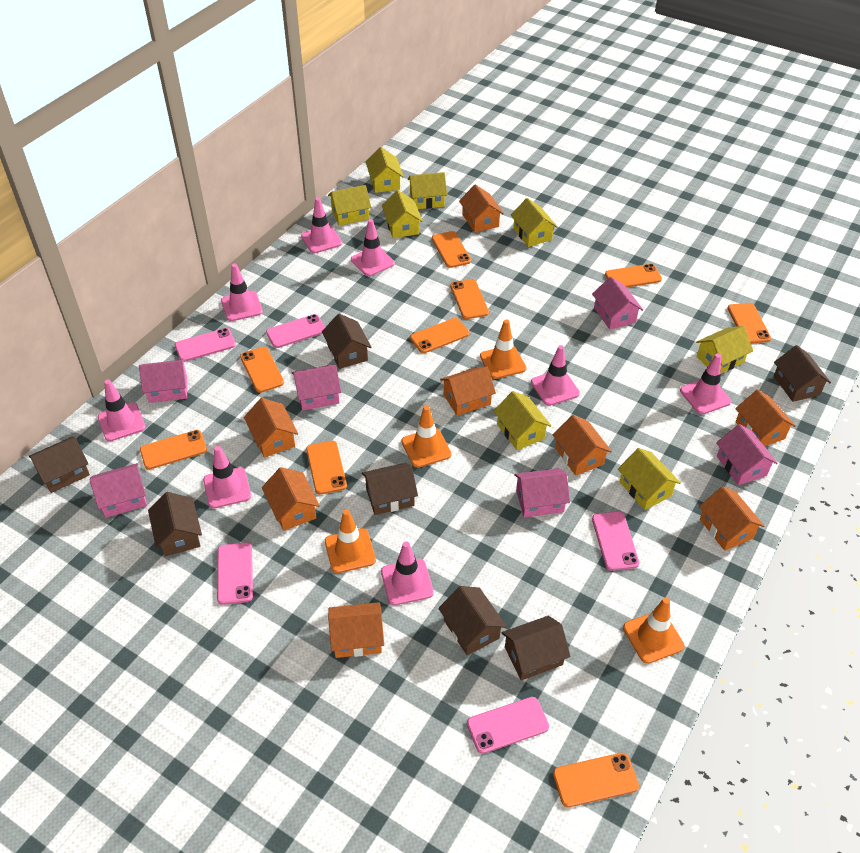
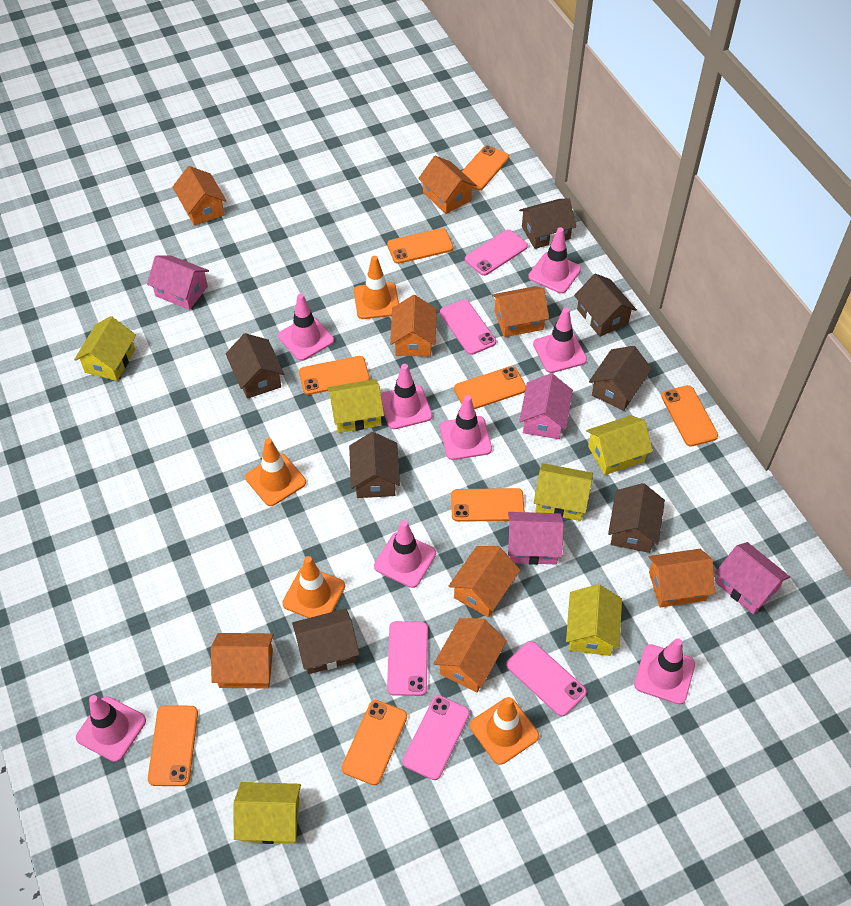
orange phone: [140,430,207,470] [240,347,284,393] [306,441,347,495] [410,318,469,353] [432,231,471,268] [450,279,489,319] [553,753,639,807] [605,264,662,287] [728,303,771,344] = 9 -> [148,705,198,786] [299,356,370,395] [342,700,407,785] [387,228,453,264] [451,488,525,522] [454,366,526,409] [462,145,509,191] [661,385,718,447] = 8
pink house: [90,463,147,518] [139,359,187,403] [292,364,341,410] [514,468,570,518] [592,277,643,330] [716,424,778,485] = 6 -> [147,255,209,310] [508,512,564,565] [519,373,573,439] [715,542,790,614] = 4
yellow house: [328,185,371,226] [365,147,404,193] [382,190,423,238] [408,172,447,209] [494,391,551,450] [511,198,558,247] [618,448,681,510] [696,326,753,373] = 8 -> [74,316,136,381] [234,782,301,844] [327,379,384,433] [534,463,593,521] [566,584,622,656] [586,415,653,475] = 6

